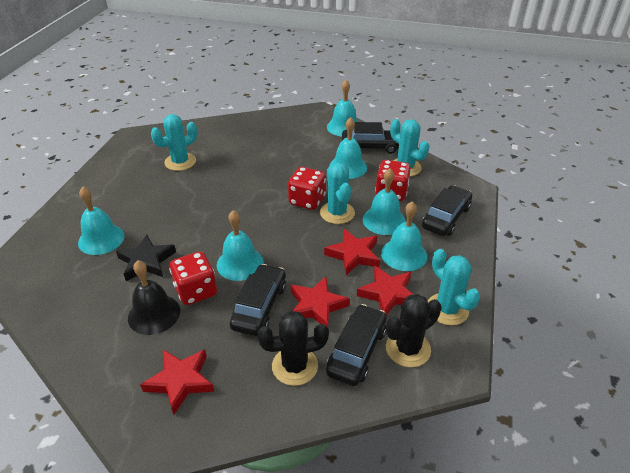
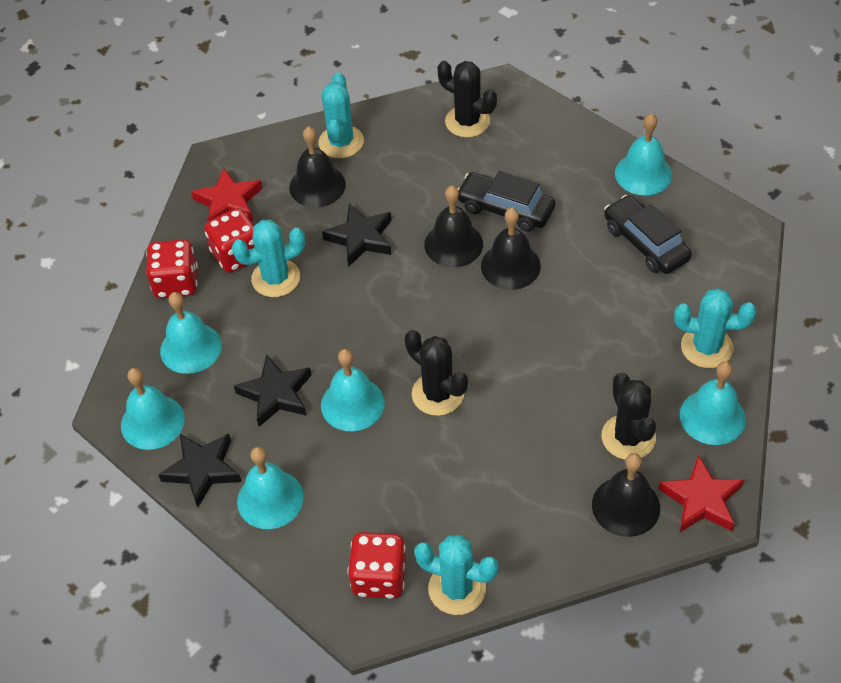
black bell: [128,260,180,335] = 1 -> [289,126,346,207] [424,186,483,267] [481,208,541,290] [592,453,660,537] = 4
black cactus: [257,311,329,386] [386,294,442,367] = 2 -> [405,330,468,416] [437,61,497,138] [602,373,656,460] = 3
black car: [230,264,286,336] [326,304,387,386] [342,122,399,154] [422,185,472,236] = 4 -> [457,171,555,232] [604,195,692,274] = 2
black star: [116,234,176,281] = 1 -> [158,434,241,507] [234,355,311,427] [322,204,392,267] = 3
red star: [140,349,214,415] [291,277,350,327] [324,229,380,275] [357,266,414,315] = 4 -> [191,168,262,221] [658,455,744,532] = 2

